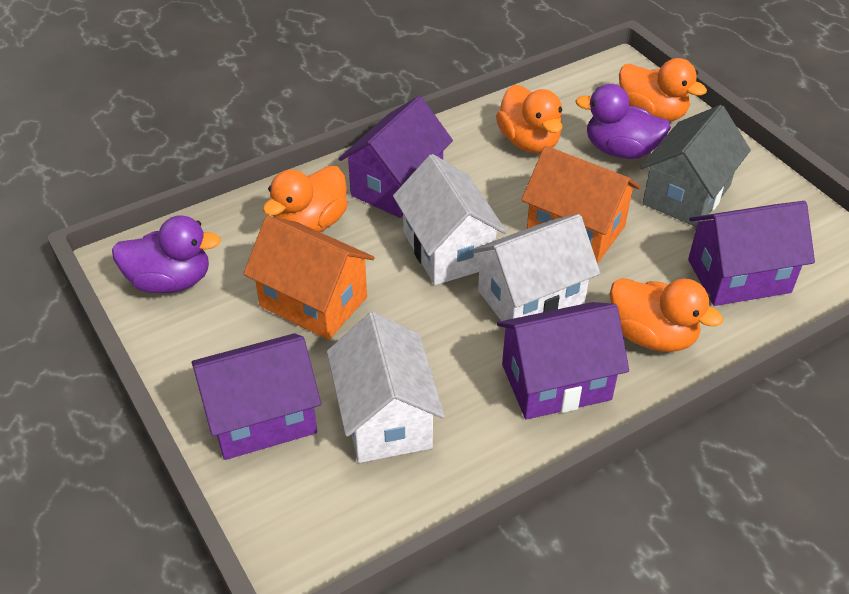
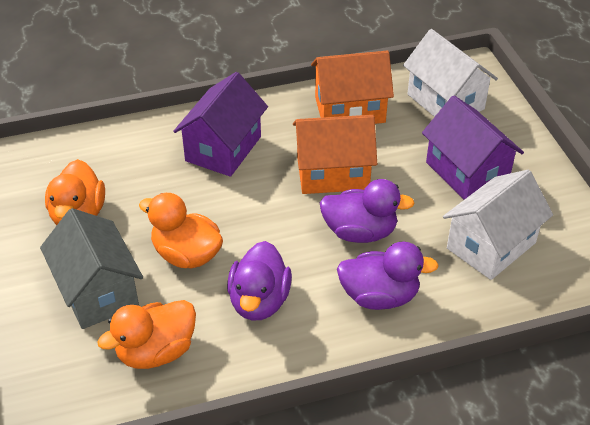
orange duck: [263,166,348,232] [496,85,563,153] [610,278,723,352] [619,58,707,122] = 4 -> [45,159,105,226] [97,300,196,369] [139,193,223,269] = 3
purple duck: [112,215,221,293] [575,84,671,159] = 2 -> [227,241,292,321] [320,179,415,243] [337,242,439,310] = 3
purple house: [192,333,321,460] [339,96,453,218] [497,302,629,420] [688,201,815,306] = 4 -> [173,72,268,177] [422,95,524,200] = 2
white house: [327,312,445,463] [393,154,507,285] [471,214,600,321] = 3 -> [403,29,498,117] [443,170,553,280] = 2

